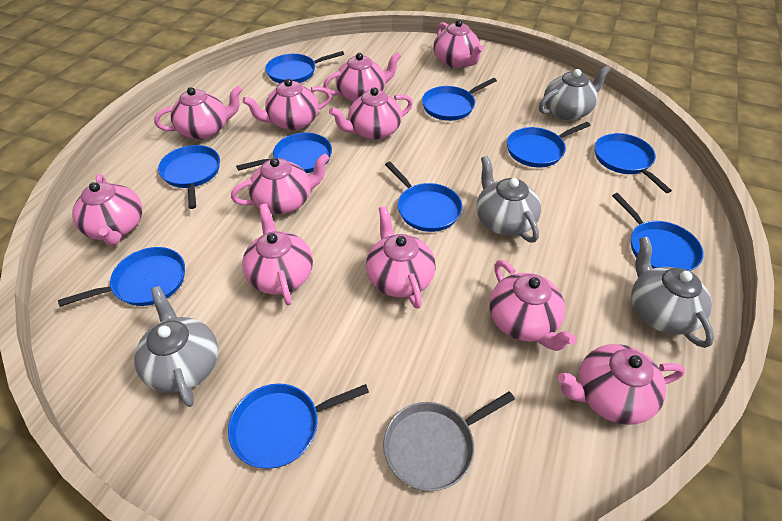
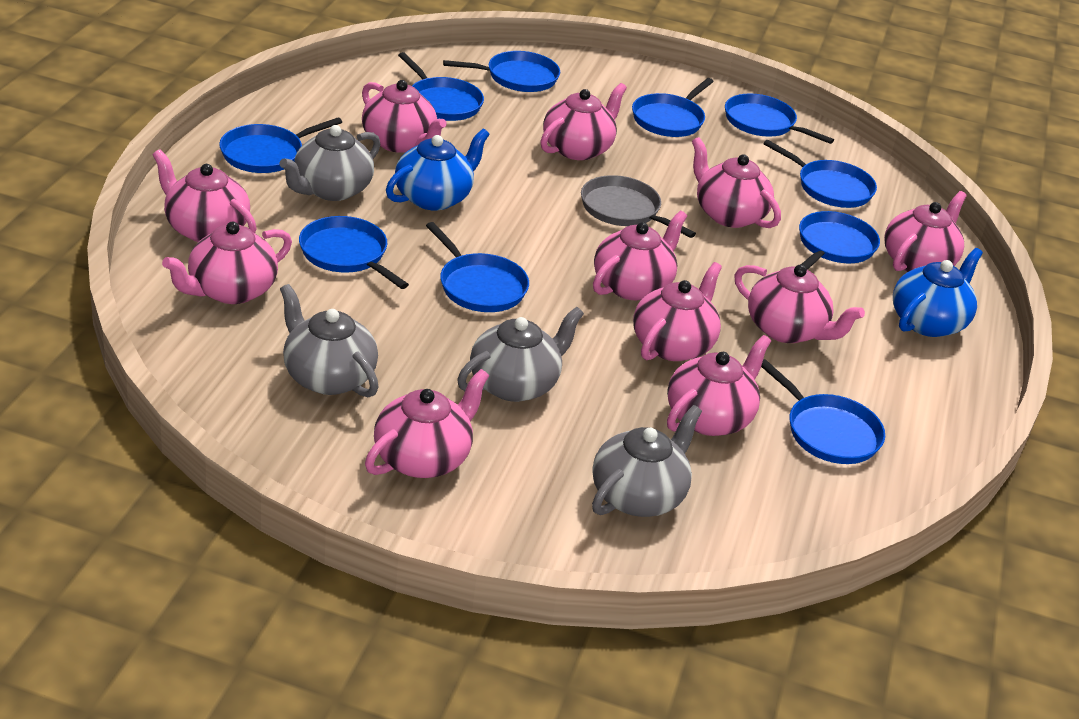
blue teapot: none = 0 -> [386,129,490,211] [893,248,983,337] = 2

